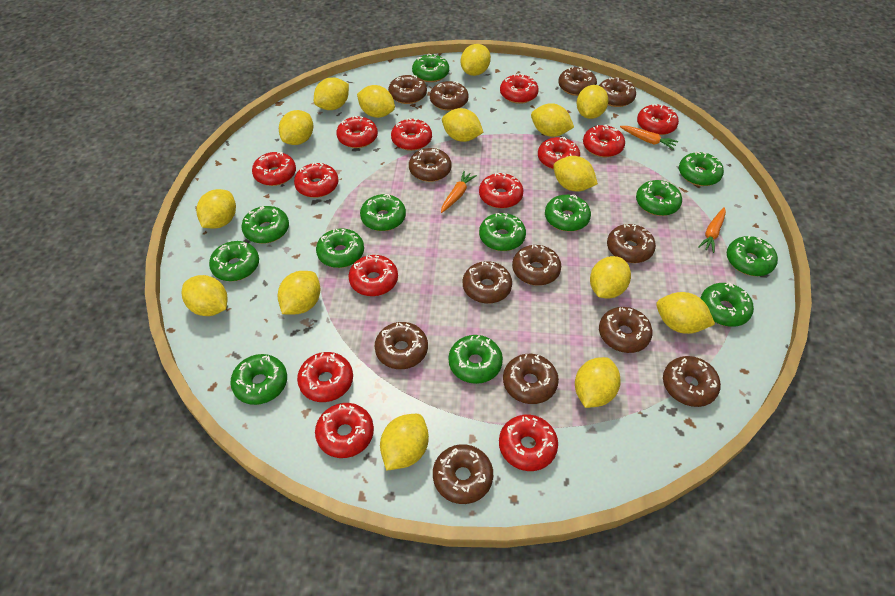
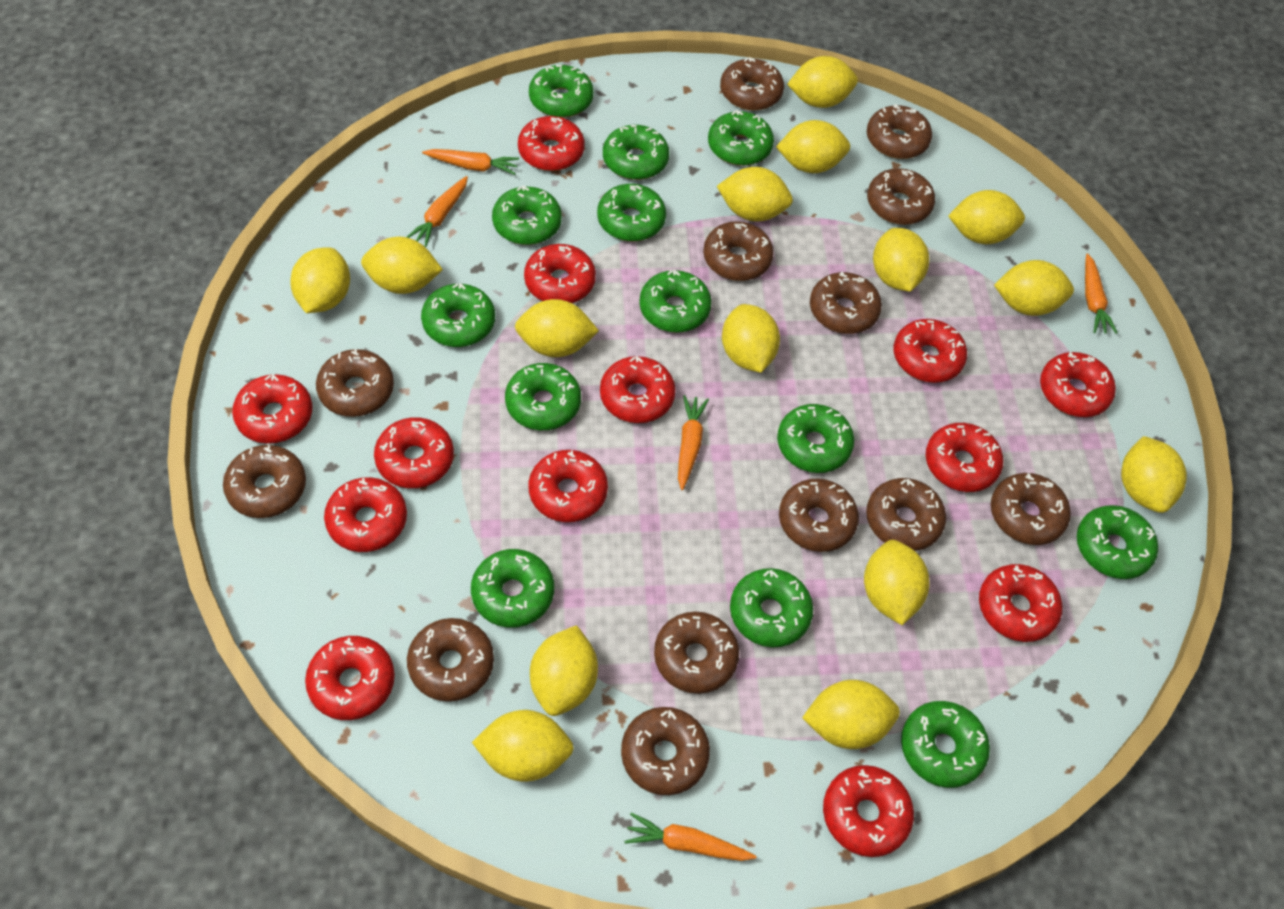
orange carrot: [441,171,477,213] [620,126,678,150] [698,207,726,253] = 3 -> [407,176,468,247] [422,149,519,175] [624,813,757,861] [678,395,709,490] [1085,253,1117,334] = 5

